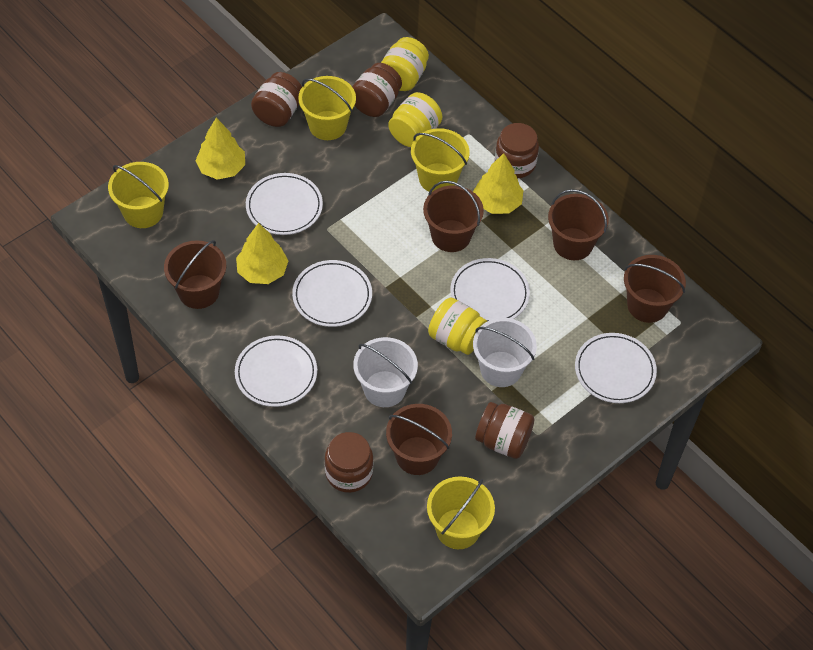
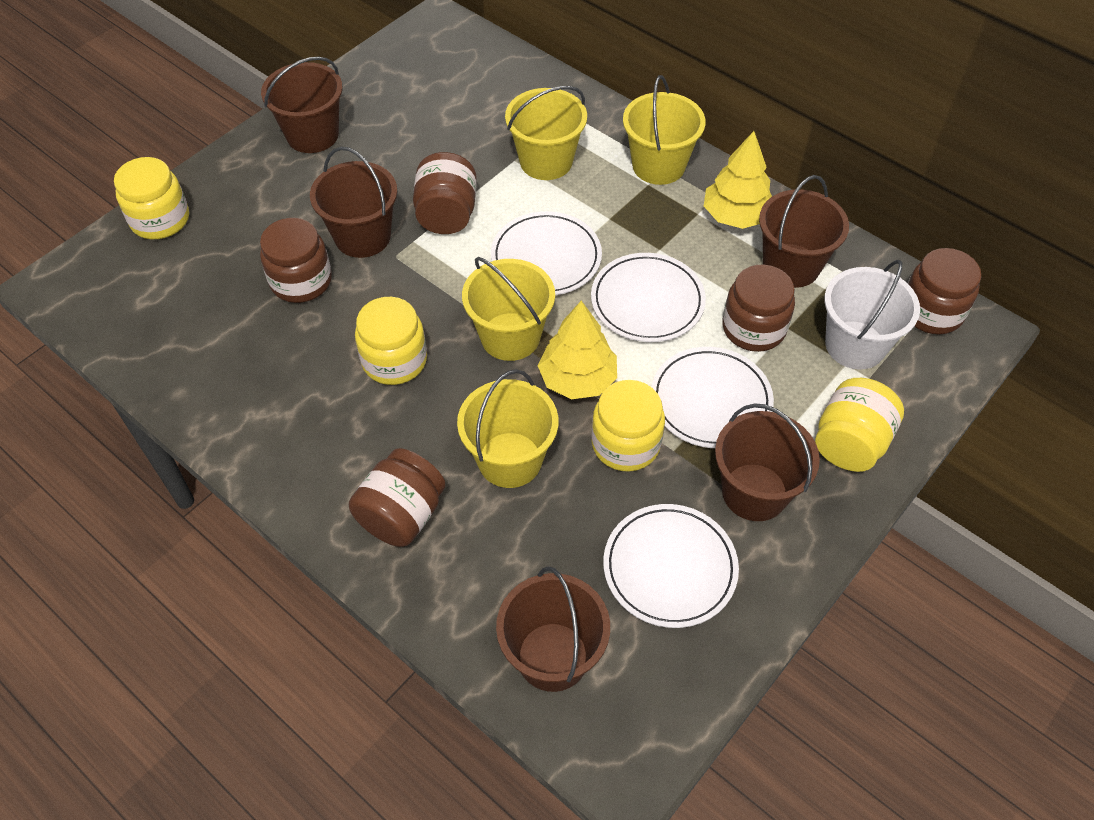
white bucket: [353,337,418,407] [473,318,537,387] = 2 -> [824,260,920,369] = 1
white plate: [235,335,317,407] [246,173,323,235] [292,260,372,327] [450,258,530,321] [575,333,657,403] = 5 -> [491,211,602,295] [591,253,706,342] [603,504,739,628] [652,347,774,448] = 4
yellow jar: [381,37,429,91] [388,92,442,147] [428,298,487,355] = 3 -> [114,157,189,239] [355,297,427,385] [591,380,665,472] [815,378,904,472] = 4
yellow tree: [195,118,245,180] [236,223,288,284] [473,153,523,214] = 3 -> [538,301,617,399] [704,131,772,229] = 2

